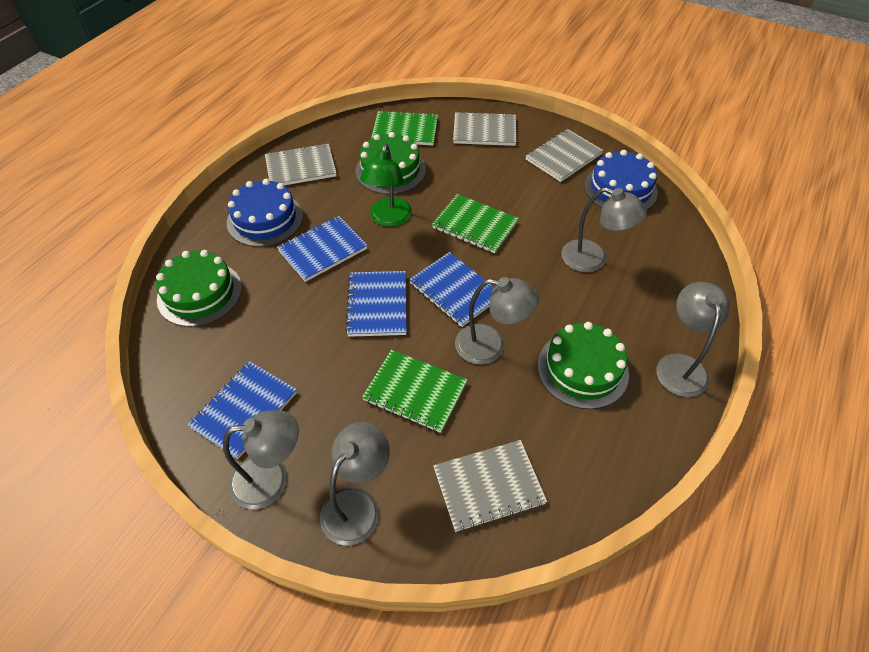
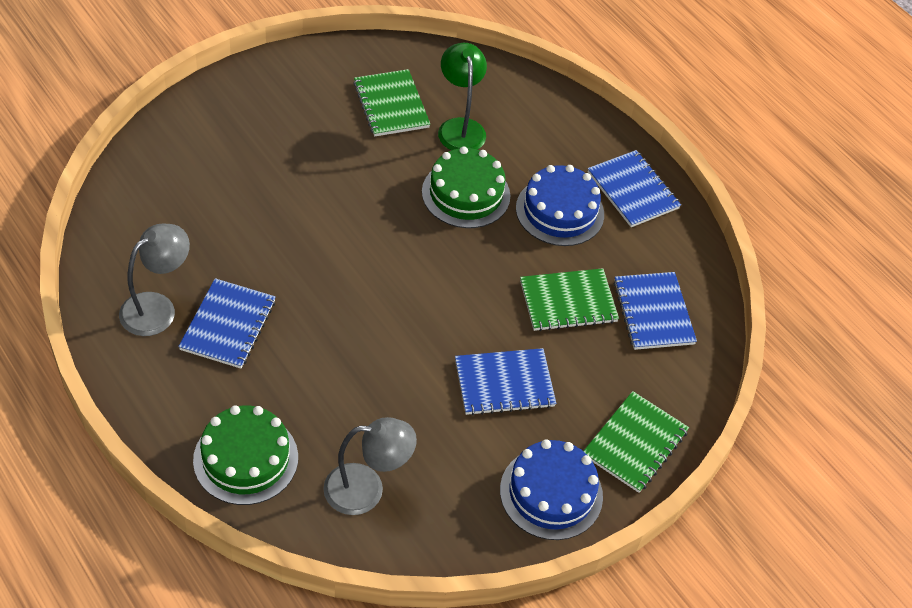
green cake: [156,250,242,327] [355,132,426,194] [538,322,629,409] = 3 -> [193,406,298,505] [422,146,510,228] = 2
grey lamp: [223,411,299,509] [320,422,390,546] [455,277,539,365] [561,187,647,272] [657,282,730,397] = 5 -> [119,224,190,336] [323,417,417,515] = 2
grey notebook: [265,143,337,185] [433,440,547,532] [453,112,516,146] [526,129,603,182] = 4 -> none = 0

